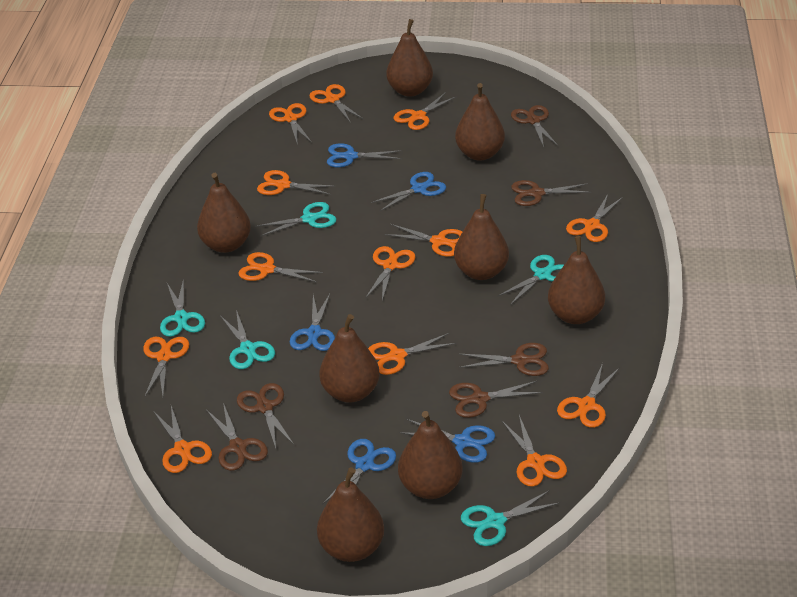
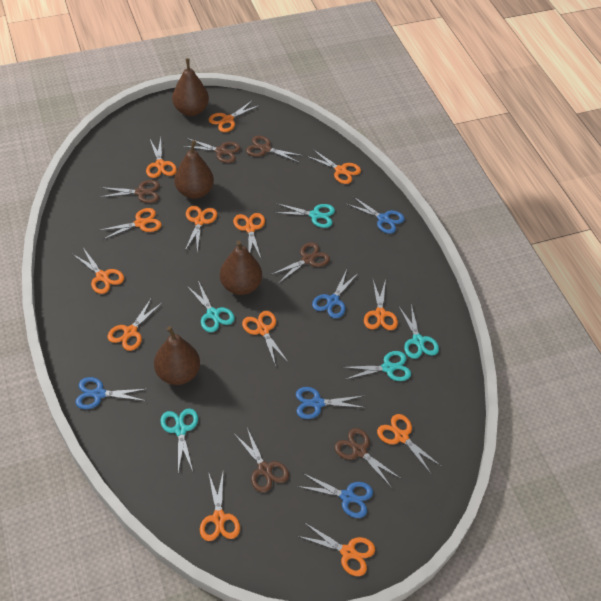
brown pear: [197,173,251,253] [317,467,384,562] [319,314,380,402] [386,19,433,97] [398,411,463,499] [454,194,509,280] [455,83,505,161] [548,236,605,324] = 8 -> [154,326,200,385] [172,58,209,116] [174,140,214,199] [220,241,262,295] = 4

